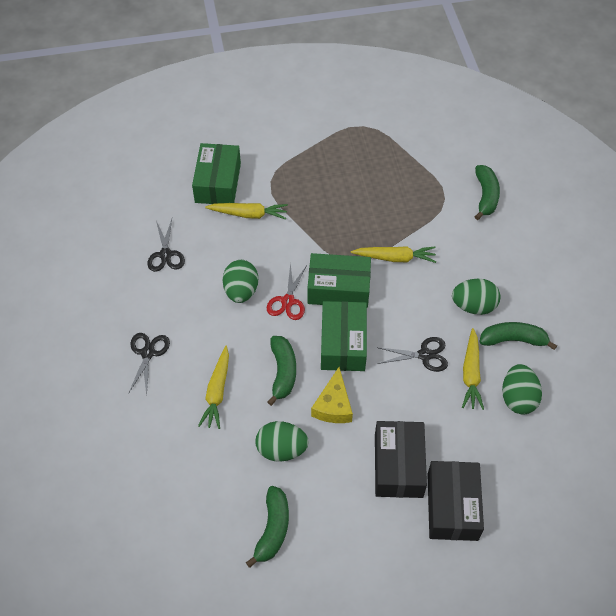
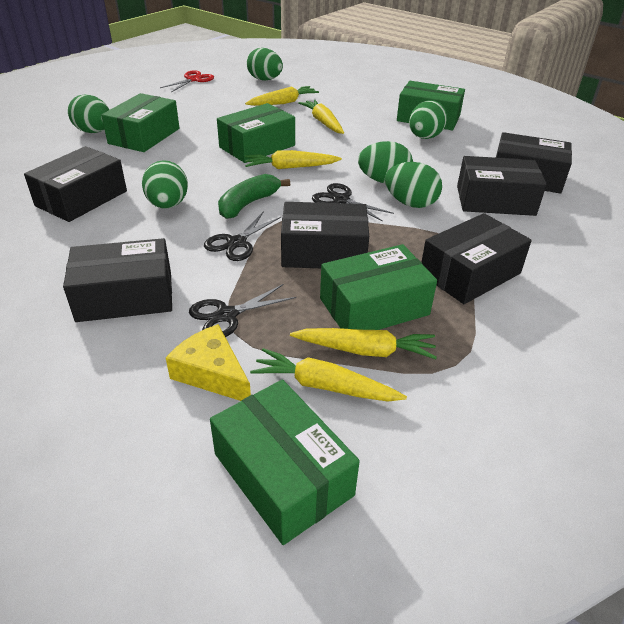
black box: [375,421,427,498] [427,461,484,541] = 2 -> [24,146,127,222] [63,238,172,322] [281,202,369,268] [422,213,532,304] [457,156,547,216] [496,132,572,193] = 6
green banana: [246,486,289,568] [267,336,296,406] [474,165,500,220] [479,322,557,350] = 4 -> [218,174,290,219] = 1
green box: [192,143,241,204] [308,253,371,308] [321,301,367,371] = 3 -> [101,93,179,152] [210,380,360,545] [217,103,295,163] [320,244,437,330] [397,81,465,130] = 5
green egg: [223,260,258,303] [256,421,309,462] [452,279,500,315] [502,364,542,414] = 4 -> [68,94,109,133] [142,160,188,209] [247,48,283,81] [358,141,413,183] [385,162,442,208] [409,100,447,139] = 6
yellow carrot: [198,346,229,429] [205,203,288,220] [351,246,436,263] [462,328,484,410] = 4 -> [245,86,319,106] [245,150,342,169] [250,348,407,402] [290,328,437,359] [298,100,344,134] = 5

